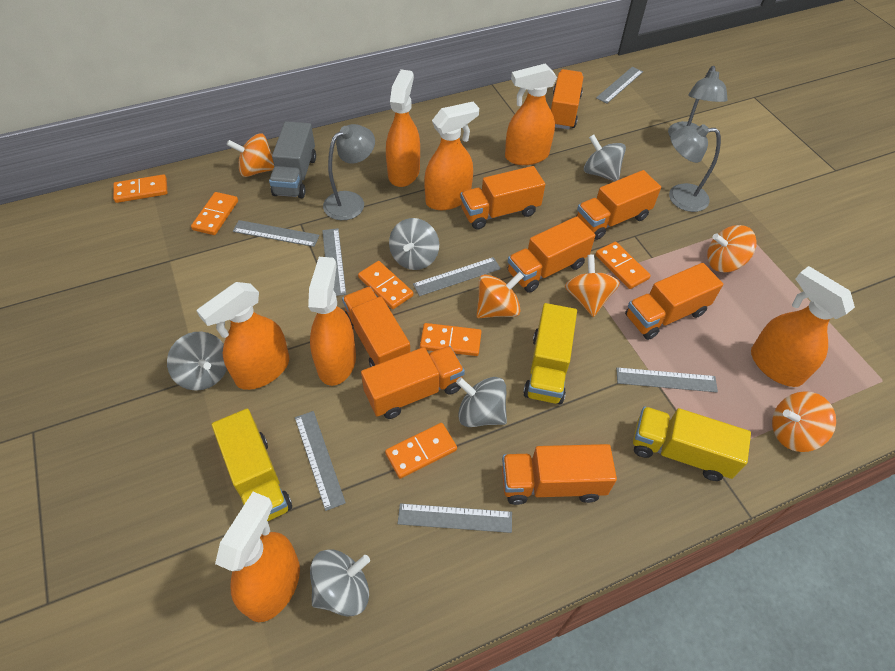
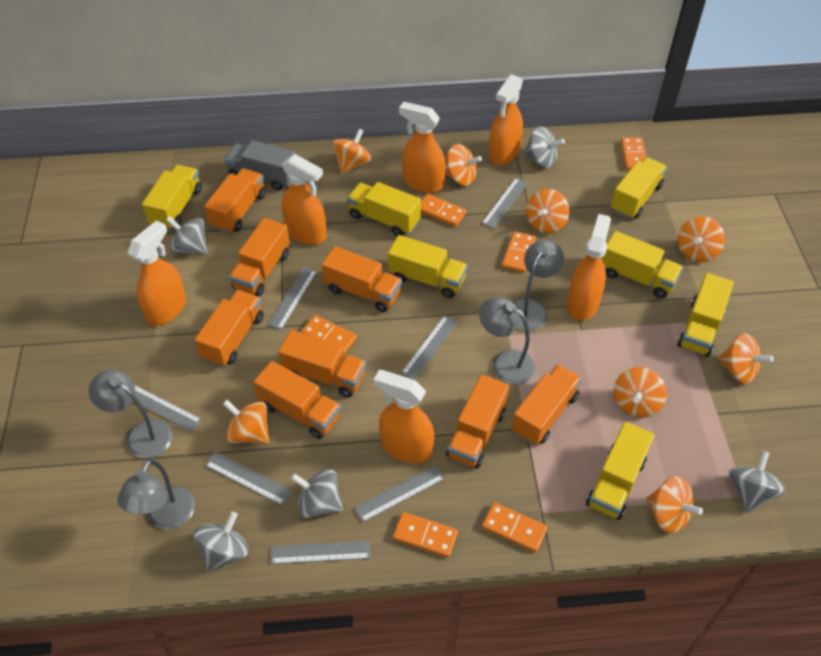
grey lamp: [323,124,375,220] [668,66,728,136] [669,124,721,212] = 3 -> [89,370,172,459] [117,460,195,530] [479,298,535,385] [513,240,564,331] = 4
orange spinning top: [227,134,274,177] [476,272,524,318] [565,254,620,317] [707,225,757,272] [772,391,836,452] = 5 -> [223,400,269,444] [332,129,371,174] [445,144,482,186] [526,189,569,234] [614,367,667,418] [647,477,703,533] [678,216,725,262] [718,333,773,384] = 8
orange spray bottle: [196,282,289,390] [215,492,300,622] [308,257,356,386] [386,69,420,187] [424,102,479,210] [505,64,557,165] [751,266,855,387] = 7 -> [127,220,186,326] [281,154,327,245] [373,370,434,463] [399,102,446,193] [489,74,523,165] [567,214,611,321] = 6
yellow truck: [212,409,292,521] [523,303,577,405] [633,407,751,481] = 3 -> [142,165,202,230] [347,182,421,236] [388,235,467,298] [586,422,655,520] [602,231,683,299] [611,157,667,219] [677,273,734,357] = 7

